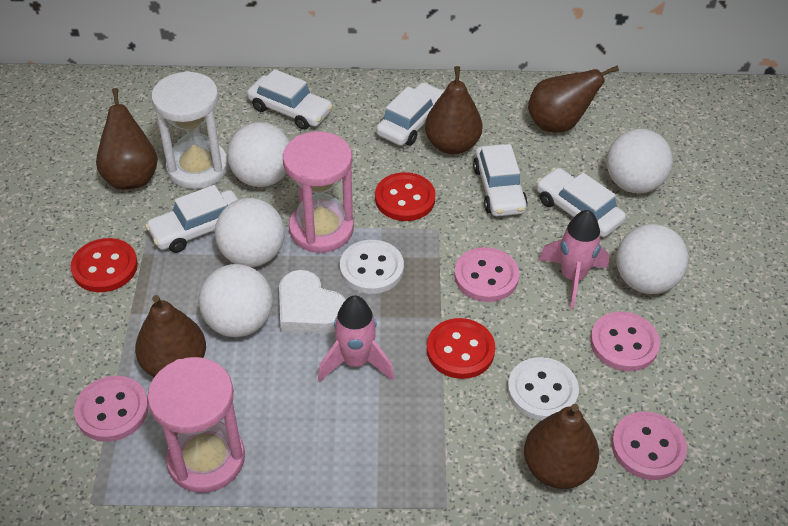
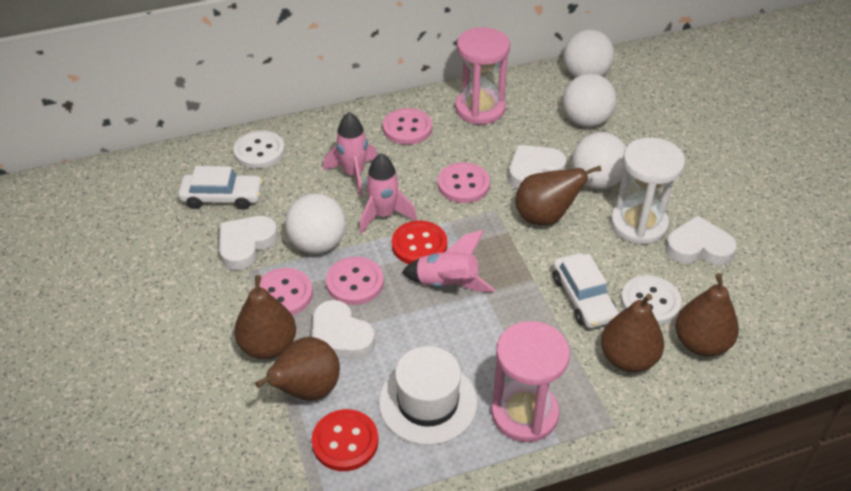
pink rocket: [318,295,394,381] [539,210,610,309] = 2 -> [323,112,377,196] [360,153,417,234] [402,230,495,292] = 3
red button: [71,238,138,292] [375,172,436,221] [427,318,495,379] = 3 -> [312,409,379,471] [392,221,447,264] = 2
white ball: [199,264,273,337] [215,198,285,267] [227,122,290,187] [606,129,673,194] [616,224,689,294] = 5 -> [285,193,346,254] [563,29,614,77] [563,73,617,127] [572,132,626,189] = 4
white car: [145,185,238,253] [247,69,333,130] [376,82,445,146] [473,144,527,217] [536,168,626,237] = 5 -> [178,166,263,210] [553,253,618,328] = 2
white hat: none = 0 -> [379,346,477,445] = 1
white heart: [279,270,346,334] = 1 -> [219,216,278,270] [312,300,375,359] [509,145,566,189] [665,215,737,265] = 4

